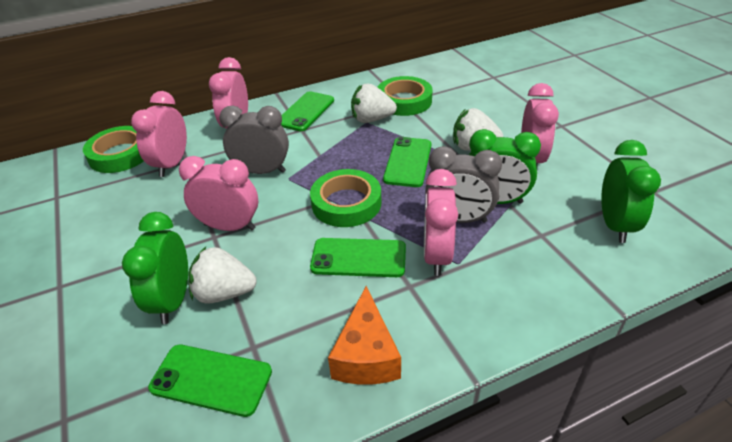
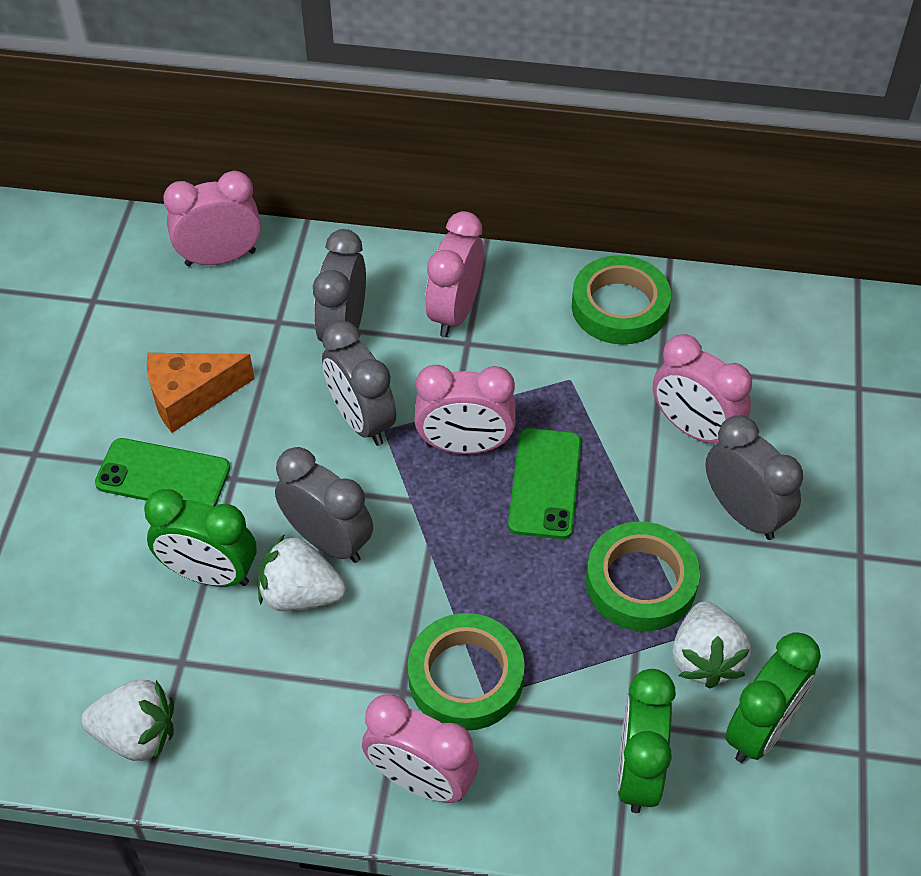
green phone: [148,345,272,417] [281,91,334,131] [310,238,406,277] [383,137,431,187] = 4 -> [95,438,230,507] [508,428,581,539] = 2
grey clock: [219,105,289,174] [425,146,502,223] = 2 -> [275,447,373,563] [313,229,366,342] [322,320,396,446] [705,415,803,540] = 4

